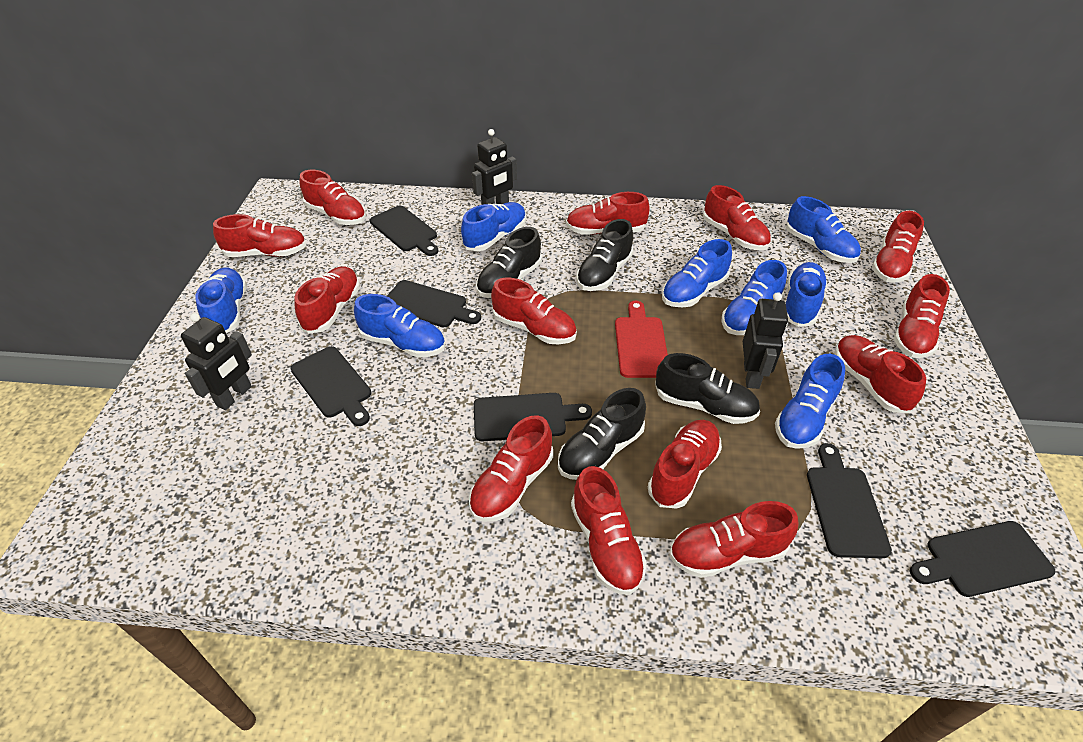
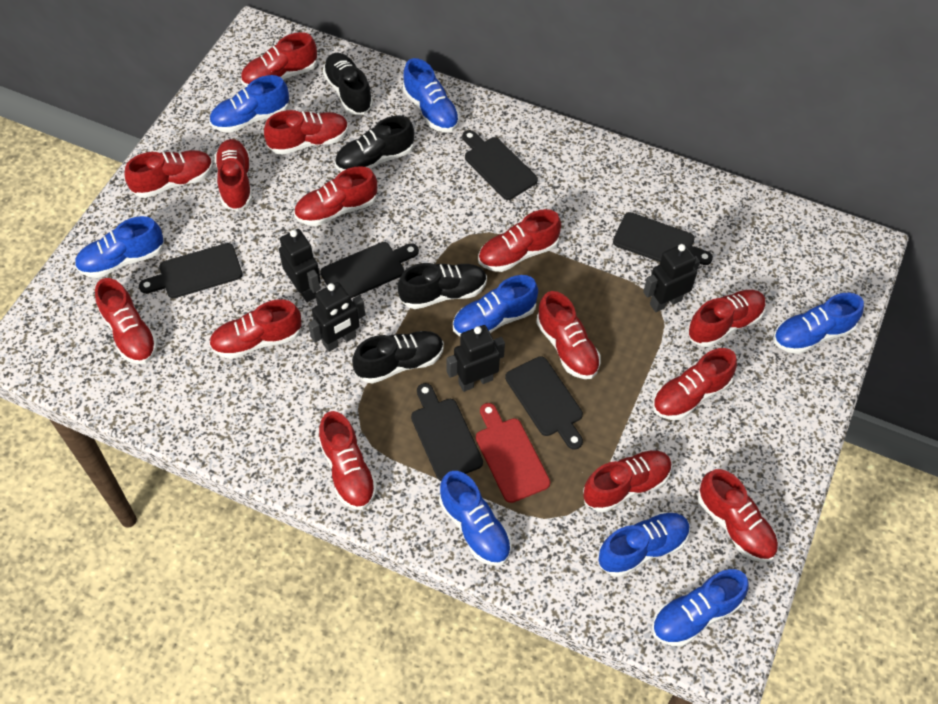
black robot: [181,313,252,410] [472,129,517,205] [743,292,788,389] = 3 -> [279,229,321,302] [308,282,365,352] [447,325,505,392] [643,244,700,312] = 4
red shoe: [213,214,306,257] [294,266,360,334] [300,170,366,225] [469,415,553,522] [491,277,577,344] [566,192,650,235] [571,466,647,595] [648,420,722,509] [669,501,799,578] [703,185,771,250] [835,335,926,413] [872,211,924,283] [894,274,950,358] = 13 -> [95,278,158,364] [125,150,213,198] [209,300,302,359] [215,139,252,211] [241,32,317,87] [264,110,349,155] [294,166,377,226] [319,411,377,510] [478,209,561,272] [536,291,601,379] [583,450,672,512] [652,348,737,420] [687,290,766,347] [698,469,778,562] = 14

